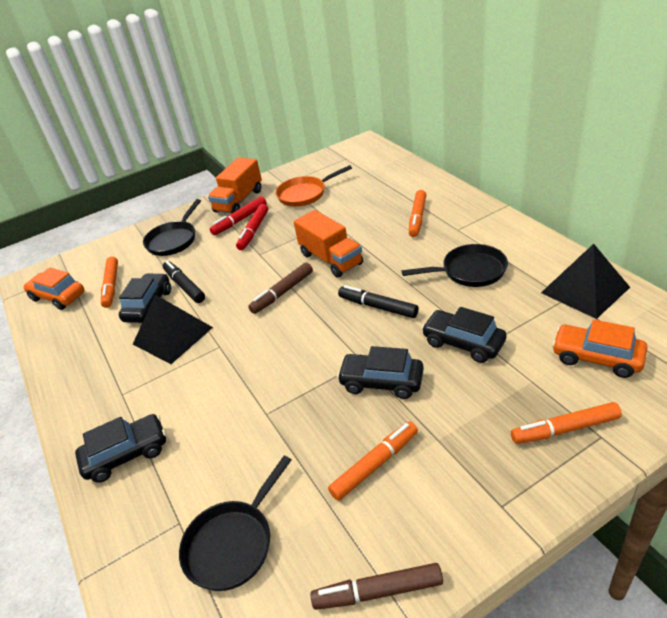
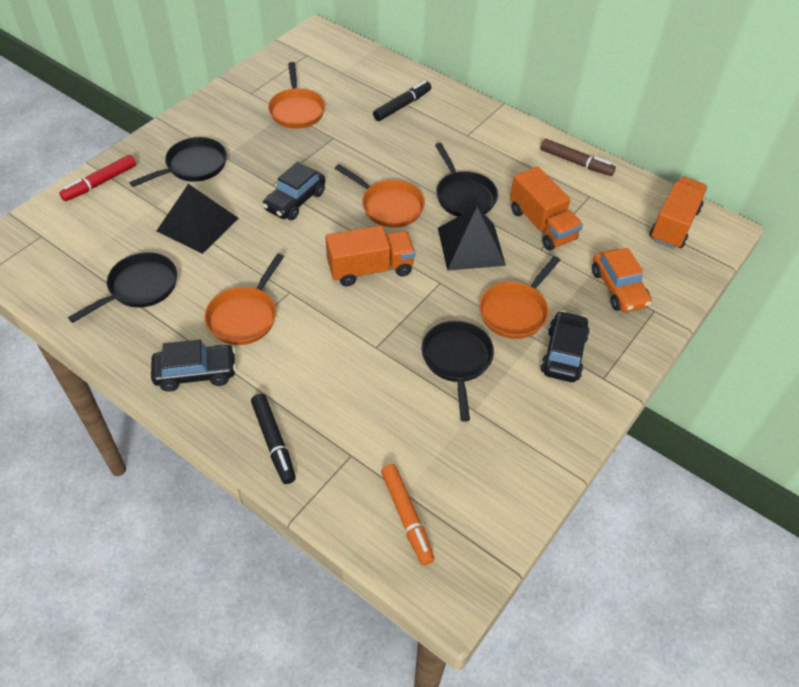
black car: [75,414,166,483] [119,273,171,323] [337,346,424,399] [421,307,507,363] = 4 -> [151,339,236,392] [262,162,325,220] [540,310,590,382] = 3
black pan: [143,199,201,256] [179,456,291,591] [402,244,508,287] = 3 -> [68,252,177,323] [129,137,227,187] [421,321,494,422] [435,143,498,217] = 4
brown marker: [248,262,313,314] [311,563,443,610] = 2 -> [540,139,616,176] = 1
orange car: [23,267,84,310] [552,320,647,378] = 2 -> [592,248,652,312] = 1
orange marker: [101,256,118,308] [328,421,418,501] [409,190,426,237] [511,402,622,444] = 4 -> [381,464,435,565] = 1
orange pan: [276,165,352,207] = 1 -> [205,253,284,345] [268,62,325,129] [335,164,425,228] [479,256,560,339] = 4
orange truck: [208,157,262,214] [294,210,363,278] = 2 -> [326,225,416,286] [510,166,583,250] [650,176,708,249] = 3
red marker: [210,196,267,235] [236,204,268,250] = 2 -> [59,155,136,201] = 1

